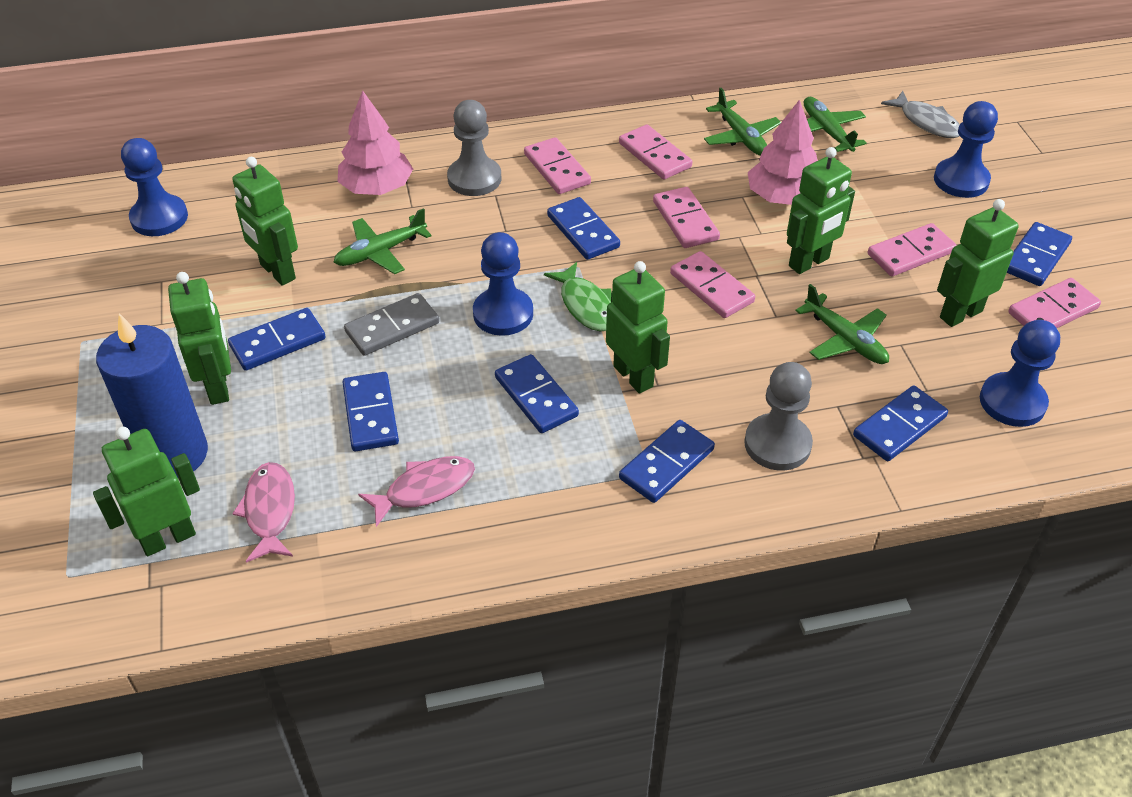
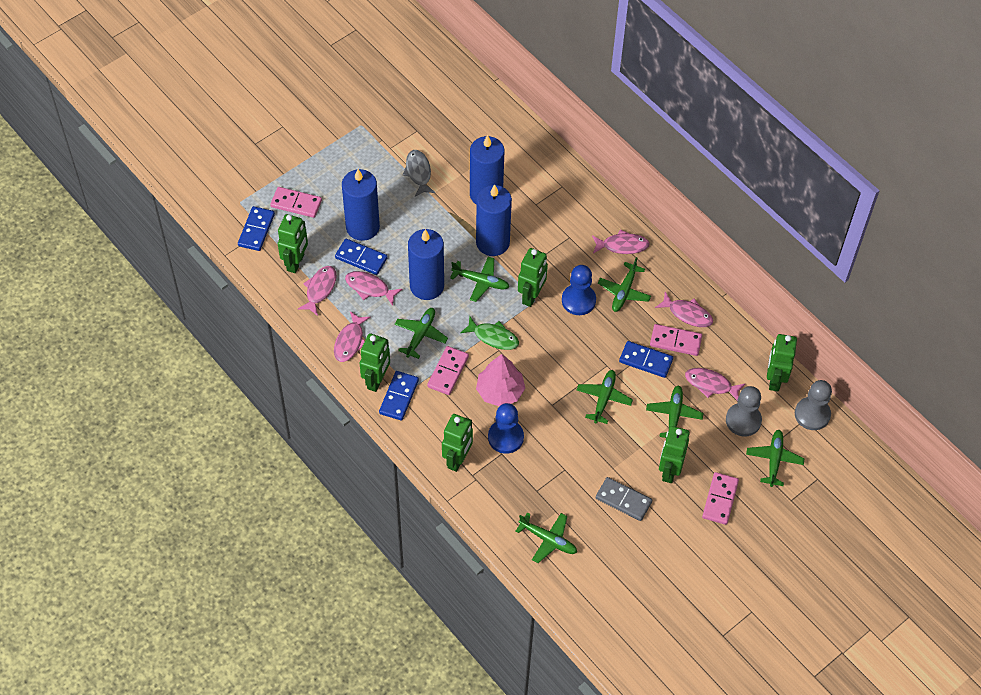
blue candle: [96,313,208,477] = 1 -> [342,169,380,241] [408,229,444,300] [470,135,504,205] [476,184,512,256] = 4
blue domino: [228,308,326,371] [343,372,399,451] [495,354,579,433] [547,197,620,260] [619,420,715,503] [853,386,948,461] [1007,222,1072,286] = 7 -> [238,206,275,251] [335,239,388,275] [379,371,419,421] [619,341,673,378] = 4
blue pawn: [121,138,188,236] [473,232,533,336] [934,101,998,198] [980,320,1060,427] = 4 -> [488,403,524,454] [562,265,596,315] = 2
green plane: [334,208,432,274] [704,88,781,156] [795,284,889,364] [804,97,867,152] = 4 -> [395,308,448,359] [450,257,509,302] [516,513,577,563] [576,370,633,424] [598,257,651,312] [646,385,704,438] [746,430,805,487] = 7
pink domino: [524,137,591,194] [619,125,692,179] [653,187,720,248] [670,251,755,318] [868,223,957,276] [1008,278,1101,328] = 6 -> [270,187,322,218] [427,346,469,395] [650,324,702,356] [702,472,739,525] = 4
pink fish: [232,462,295,563] [358,456,475,527] = 2 -> [298,266,337,316] [334,311,371,362] [345,271,403,306] [592,230,650,254] [655,292,713,327] [685,368,746,401] = 6
pink tree: [338,90,413,195] [748,100,818,205] = 2 -> [476,354,525,406] = 1

